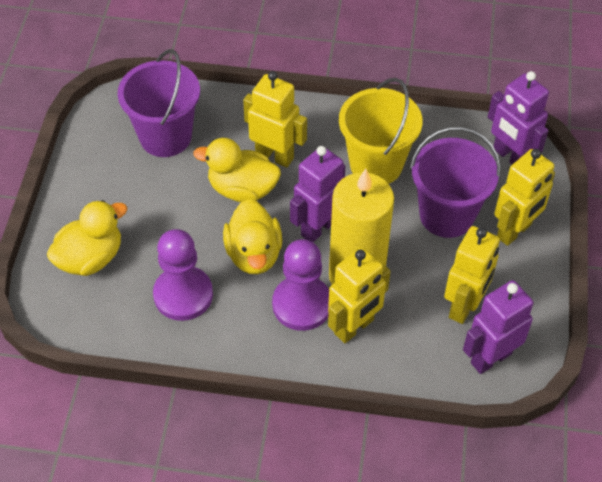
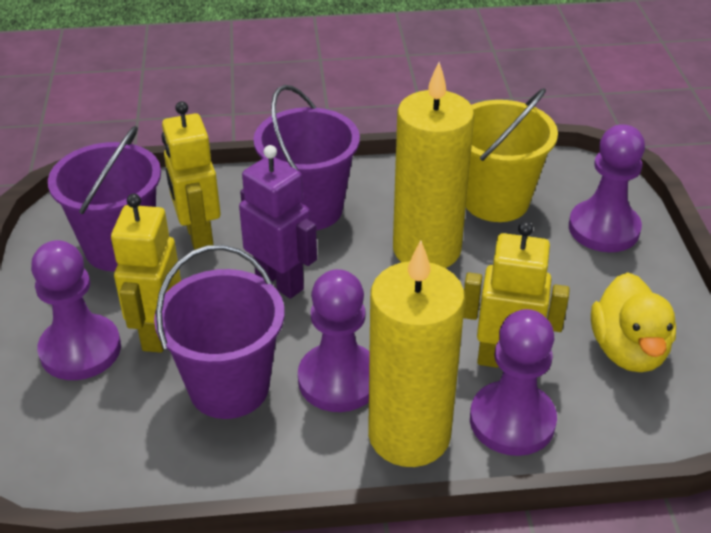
purple bucket: [118,49,200,157] [410,127,501,238] = 2 -> [48,126,161,271] [154,245,285,419] [253,85,360,230] = 3
purple pawn: [153,229,213,321] [272,239,329,331] = 2 -> [31,240,121,380] [298,269,370,412] [470,309,557,456] [569,124,645,252] = 4
purple robot: [290,146,346,242] [463,280,534,374] [488,71,549,165] = 3 -> [239,145,317,299] = 1
yellow candle: [329,169,394,284] = 1 -> [368,240,465,467] [393,62,474,268] = 2
yellow duck: [47,200,127,276] [193,138,281,202] [223,199,282,274] = 3 -> [591,272,676,372] = 1
yellow robot: [243,71,307,168] [328,247,391,343] [444,226,500,324] [494,149,555,246] = 4 -> [111,194,181,353] [161,101,221,250] [463,222,570,368] = 3

